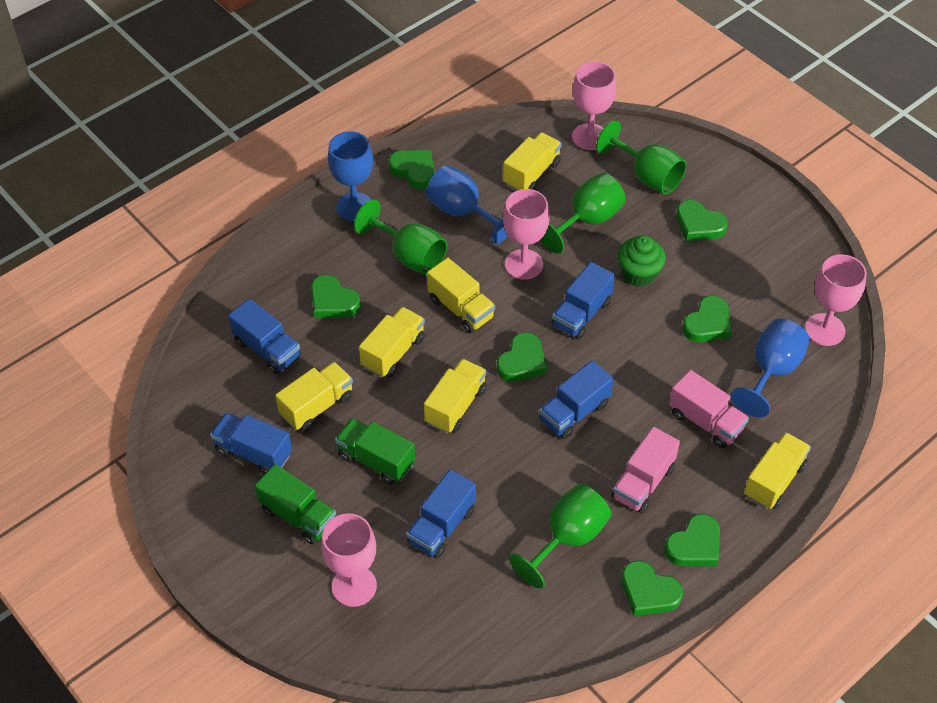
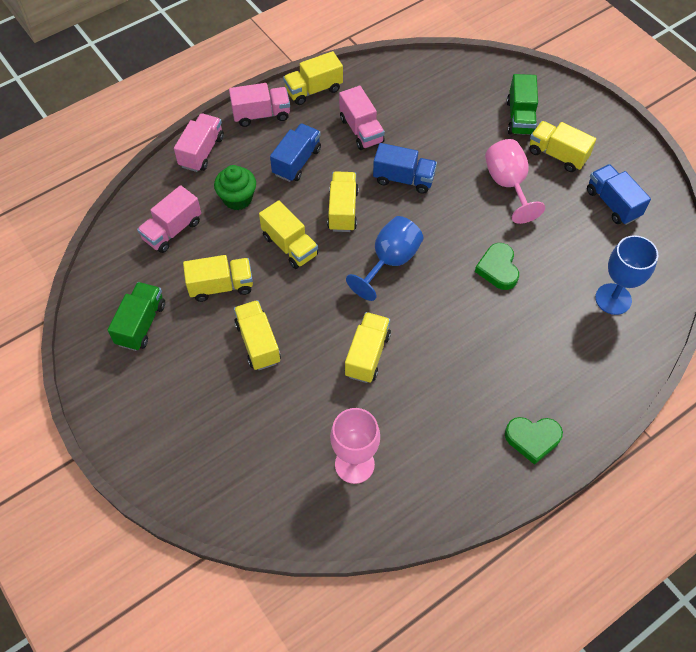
blue goblet: [328,131,373,221] [426,165,508,244] [731,319,810,417] = 3 -> [346,216,424,301] [595,235,658,315] = 2
blue truck: [210,413,292,475] [228,299,301,375] [406,470,476,558] [539,360,614,439] [551,262,615,339] = 5 -> [270,124,321,182] [373,143,437,194] [587,164,651,225] = 3
green goblet: [354,199,447,275] [509,484,611,589] [540,173,626,254] [596,120,687,194] = 4 -> none = 0
green heart: [311,275,361,318] [389,150,435,189] [497,332,547,382] [621,561,683,616] [664,514,720,566] [676,200,728,241] [682,296,732,342] = 7 -> [475,243,519,290] [505,417,563,465] = 2
pink goblet: [321,514,377,607] [503,189,550,280] [572,62,616,150] [805,254,867,346] = 4 -> [330,408,380,484] [485,139,545,224] = 2
pink truck: [611,427,680,513] [669,370,749,449] = 2 -> [137,185,201,253] [174,113,224,172] [229,83,290,127] [339,86,385,150] = 4
yellow truck: [275,362,353,431] [359,307,425,378] [424,359,487,433] [427,258,495,333] [503,132,562,191] [744,432,811,509] = 6 -> [183,255,253,302] [234,300,281,370] [259,200,318,269] [283,51,343,105] [327,171,359,232] [345,312,391,383] [529,121,596,172] = 7

